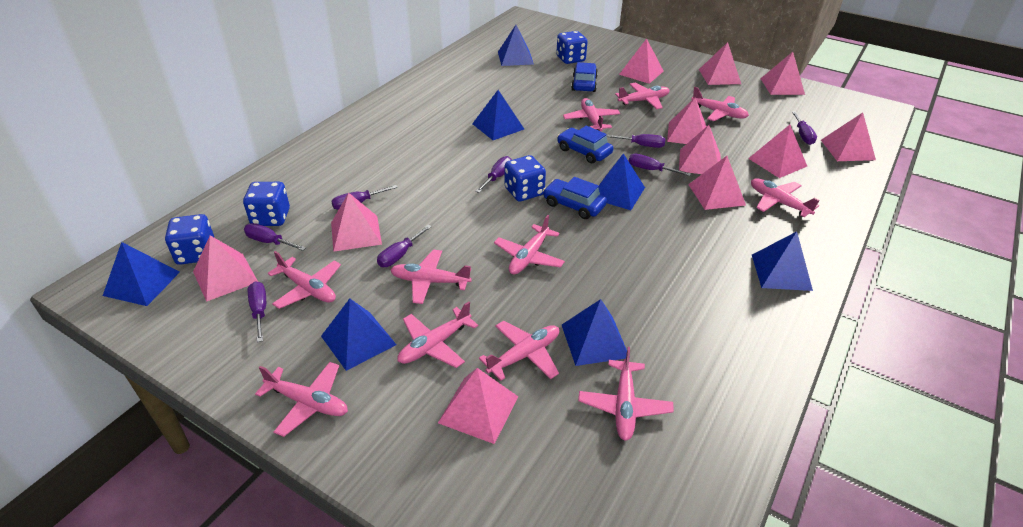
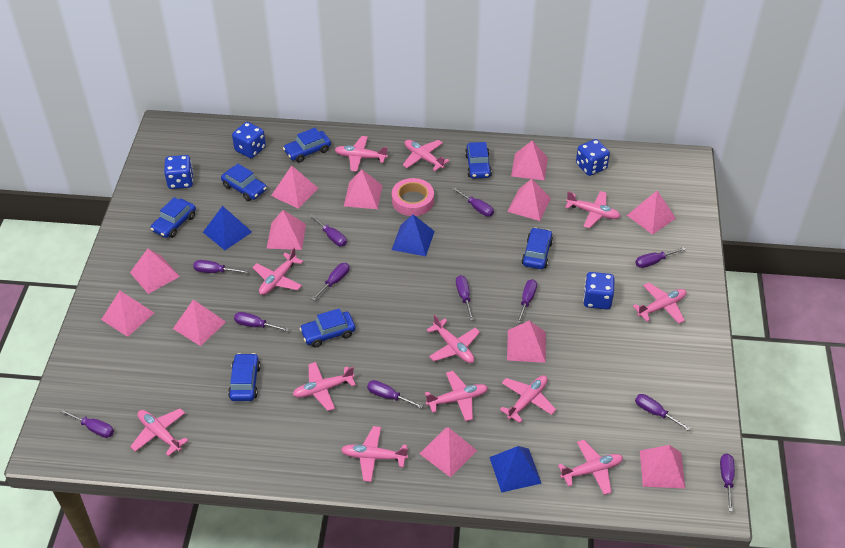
blue car: [543,177,607,219] [557,125,613,163] [571,62,598,92] = 3 -> [151,197,196,238] [221,164,267,201] [228,353,261,401] [283,128,331,163] [300,308,355,347] [465,142,492,179] [522,227,553,269] = 7
blue pyramid: [103,242,180,306] [321,299,396,371] [472,90,524,140] [498,25,534,66] [562,299,630,366] [598,154,645,210] [752,231,813,291] = 7 -> [203,206,252,250] [392,214,435,256] [489,446,542,493] = 3
pink plane: [255,362,348,437] [268,251,341,309] [390,250,472,304] [398,301,478,368] [479,321,559,381] [494,215,565,275] [563,98,620,131] [578,347,674,441] [615,82,670,109] [691,87,749,121] [751,178,819,217] = 11 -> [130,408,189,456] [252,247,303,295] [293,362,356,411] [335,136,388,172] [341,426,408,482] [403,140,449,171] [425,371,488,421] [427,315,480,363] [500,375,556,423] [558,440,623,495] [565,191,621,228] [633,282,686,324] = 12
pink pyramid: [193,235,258,302] [331,192,382,252] [438,368,518,444] [619,38,664,84] [667,97,707,144] [679,125,721,174] [688,156,746,210] [699,42,741,85] [748,125,807,178] [760,52,805,95] [821,112,876,161] = 11 -> [101,291,154,337] [130,249,180,294] [173,299,226,346] [267,210,306,250] [271,166,318,209] [344,169,382,209] [419,428,477,477] [507,179,551,221] [507,320,546,363] [511,141,548,180] [627,191,676,235] [640,445,685,488] = 12
pink tape: none = 0 -> [392,178,434,216] = 1
purple screwdriver: [244,223,306,251] [248,281,266,342] [331,185,398,210] [377,225,432,267] [476,156,512,193] [606,134,665,148] [629,153,691,176] [792,111,817,145] = 8 -> [61,409,114,438] [193,260,248,273] [234,312,289,331] [309,214,347,246] [312,263,350,301] [367,380,423,408] [452,187,494,217] [456,275,474,320] [517,279,537,323] [635,247,686,268] [635,394,691,431] [720,454,735,512] = 12

